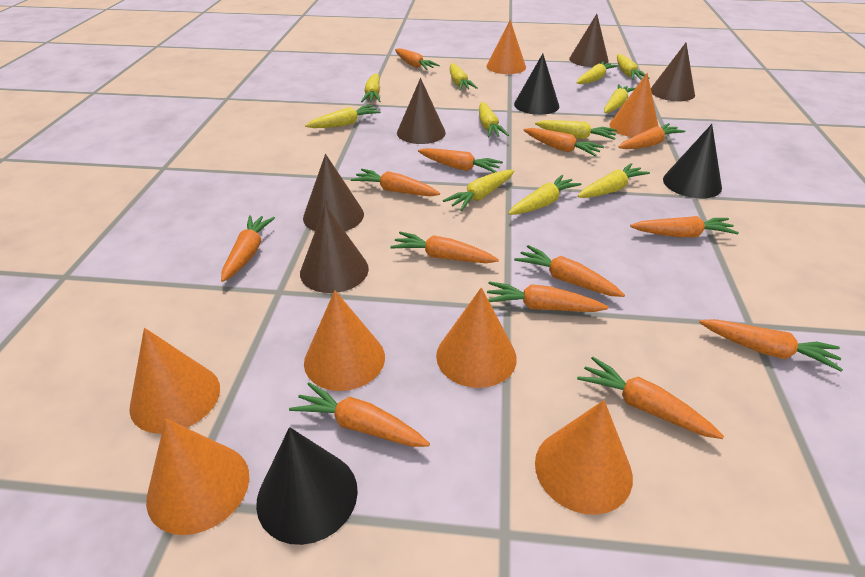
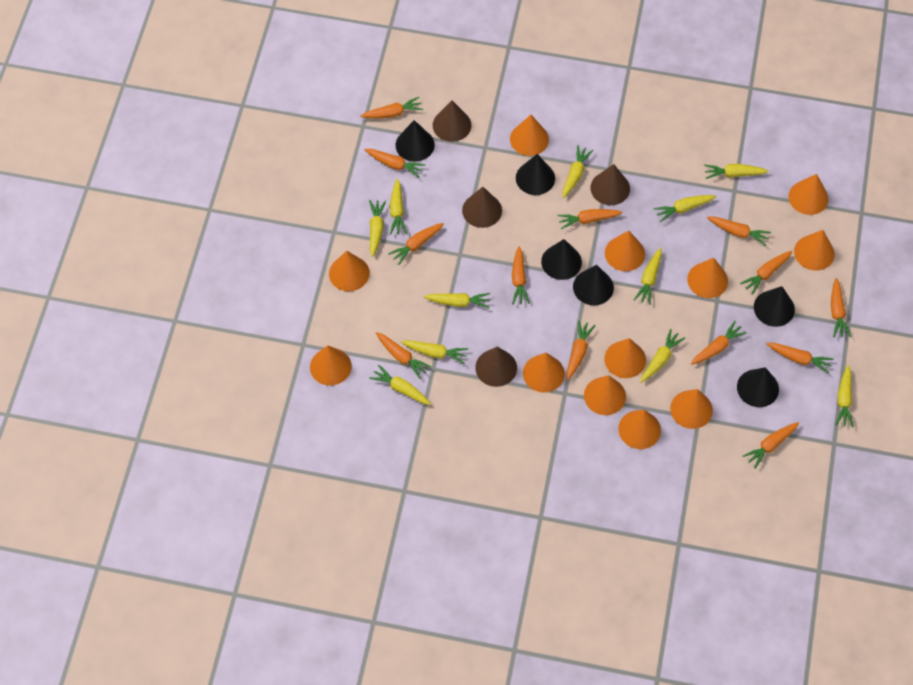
black cone: [256,427,358,545] [514,54,559,115] [663,124,722,198] = 3 -> [395,120,435,162] [516,154,555,195] [541,239,582,280] [573,265,614,305] [737,367,779,407] [754,286,795,327] = 6
brown cone: [300,205,369,293] [303,154,364,231] [397,78,446,144] [569,14,609,67] [651,43,695,101] = 5 -> [433,100,471,142] [462,187,502,228] [475,347,517,387] [591,164,630,205] = 4
orange cone: [129,328,220,434] [146,419,249,535] [304,290,385,391] [436,287,517,388] [486,20,526,74] [535,400,633,515] [610,73,659,137] = 7 -> [310,345,352,386] [329,251,370,291] [510,115,549,156] [523,353,565,392] [584,375,626,415] [604,338,646,378] [605,231,645,271] [618,410,661,449] [670,389,713,429] [687,258,728,298] [788,174,828,215] [794,230,835,271] = 12

